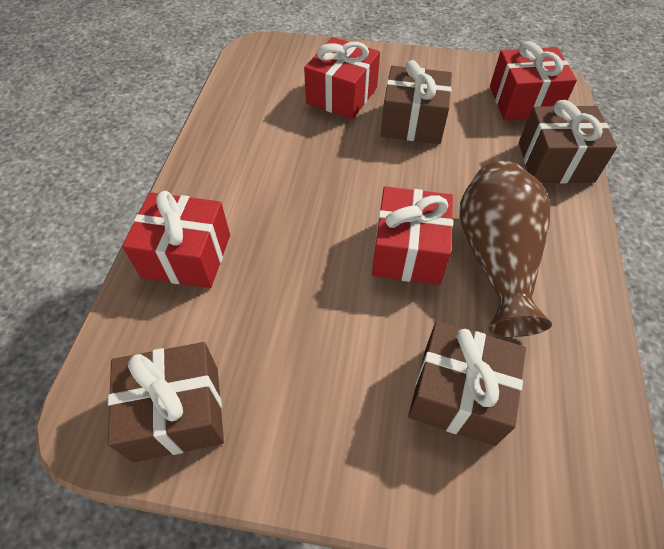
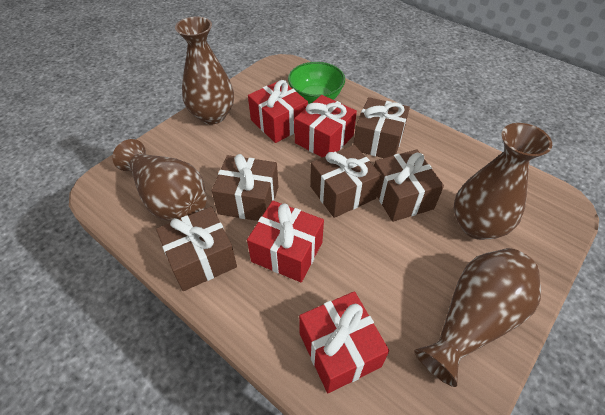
brown gift: [108,342,224,462] [381,60,452,144] [408,321,526,446] [519,100,617,183] = 4 -> [156,207,237,291] [212,154,279,221] [310,145,381,218] [353,97,410,158] [374,150,444,222] = 5
brown vase: [459,161,552,337] = 1 -> [112,139,206,221] [175,16,234,124] [414,248,541,387] [454,123,552,240] = 4
green bowl: none = 0 -> [288,62,345,104] = 1

